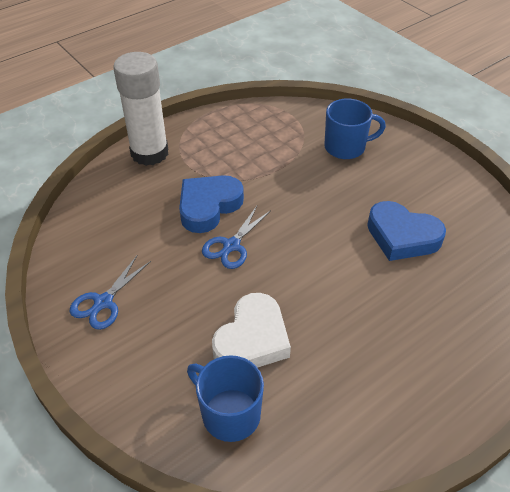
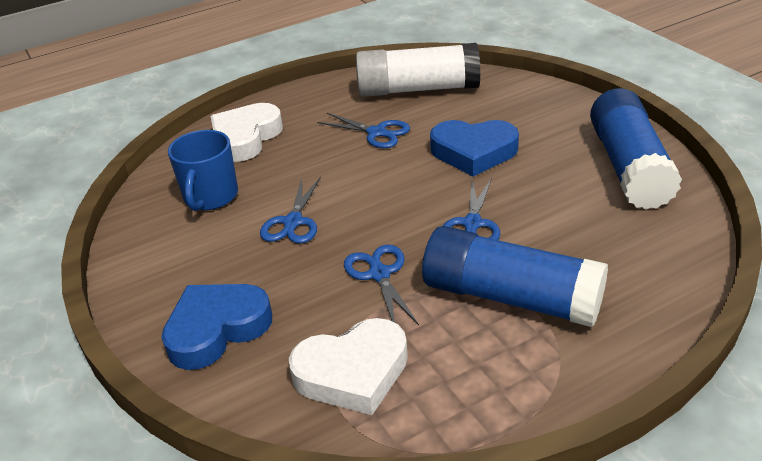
blue glue stick: none = 0 -> [422,226,608,327] [590,88,682,210] = 2
blue mug: [187,355,264,442] [324,99,386,159] = 2 -> [168,130,238,211] = 1
blue scissors: [70,256,151,330] [202,206,270,269] = 2 -> [260,176,321,244] [317,113,410,148] [344,245,419,325] [443,178,500,240] = 4
white heart: [212,293,291,368] = 1 -> [211,103,283,162] [289,318,408,415] = 2

